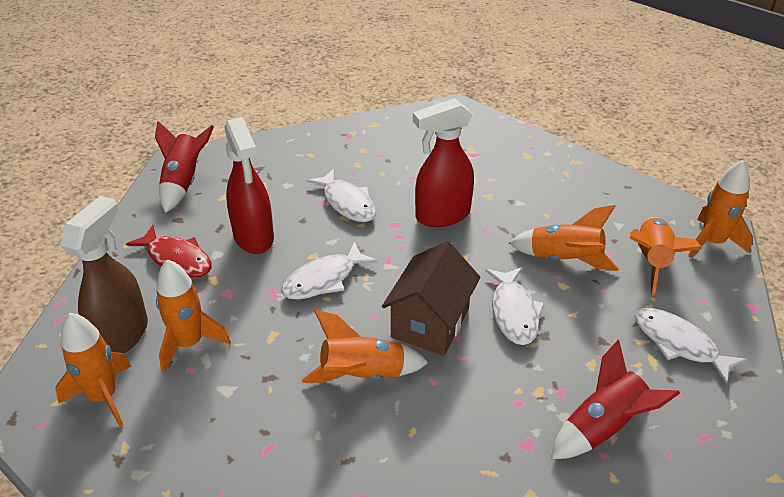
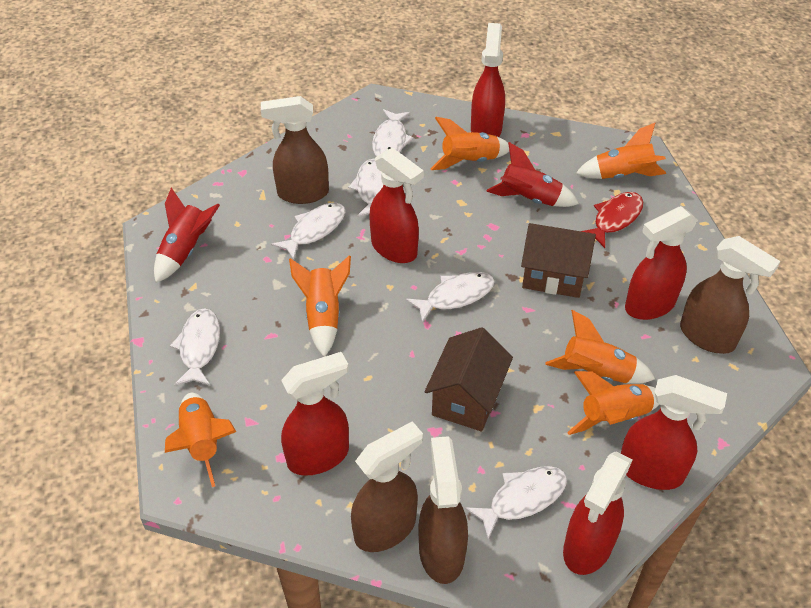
brown house: [382,241,481,356] = 1 -> [425,327,513,432] [521,223,596,298] = 2
brown spray bottle: [60,196,148,354] = 1 -> [261,96,329,204] [351,421,423,552] [418,436,468,584] [680,236,780,354] = 4
red spray bottle: [224,117,274,254] [413,98,474,227] = 2 -> [281,352,349,476] [369,148,424,263] [471,23,505,137] [563,451,633,575] [621,375,727,490] [625,206,698,320] = 6
white fish: [281,241,377,300] [307,169,376,222] [485,267,545,345] [635,308,747,385] = 4 -> [170,308,220,386] [271,203,345,260] [348,159,384,217] [372,109,414,157] [406,272,495,323] [465,466,567,539] = 6

